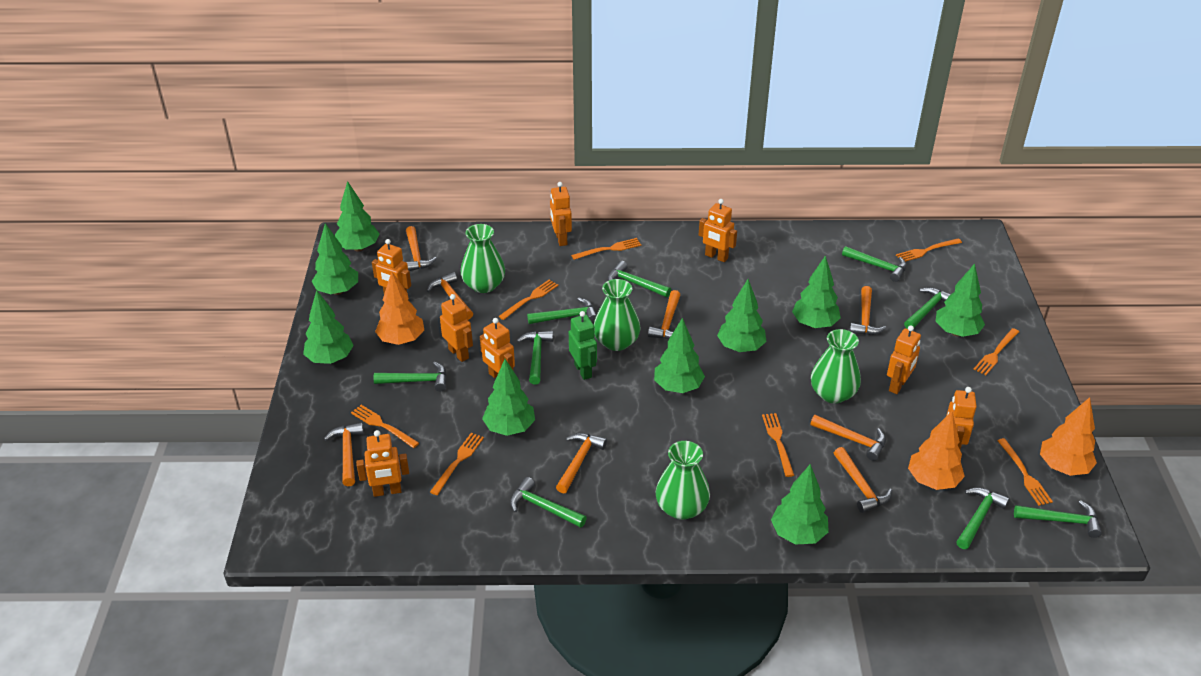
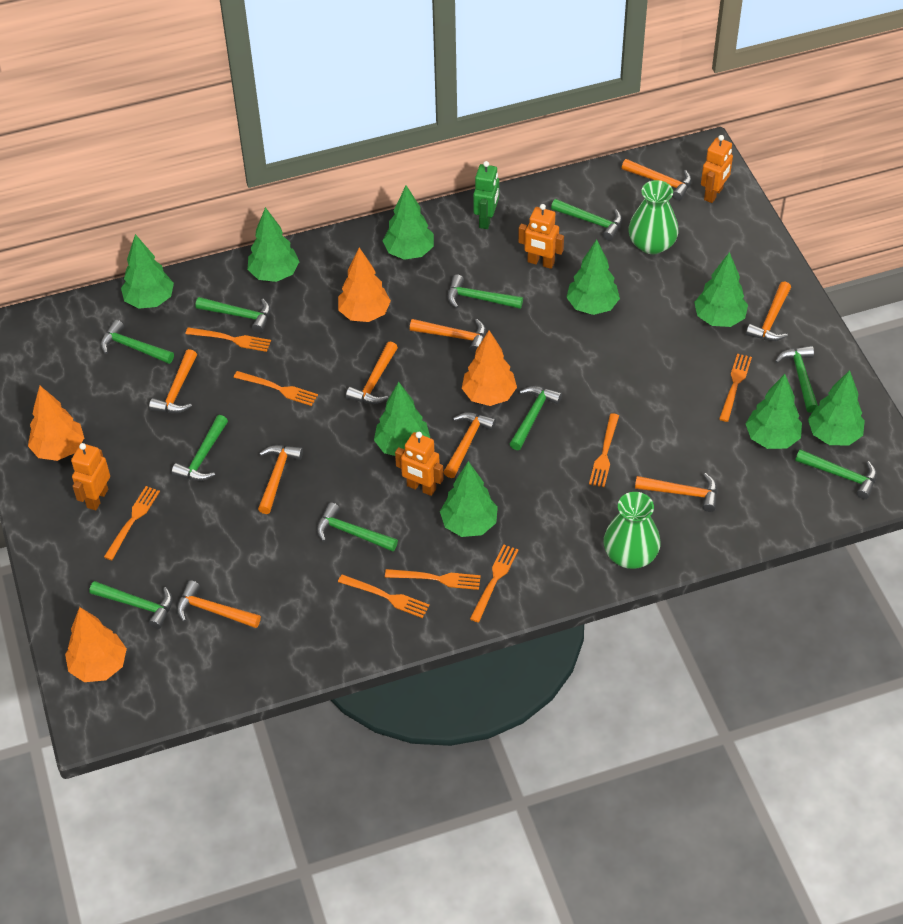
green hammer: [374,362,447,391] [510,477,587,528] [517,331,553,385] [527,298,597,324] [608,261,671,297] [842,246,907,282] [904,287,951,329] [956,487,1010,549] [1014,500,1102,538] = 9 -> [89,581,172,629] [101,320,174,364] [172,415,228,481] [195,297,270,333] [317,503,398,552] [448,275,523,309] [510,386,562,450] [551,199,622,241] [775,346,818,413] [795,449,877,499] = 10
green vase: [461,224,505,293] [594,279,640,351] [656,441,710,520] [811,329,861,404] = 4 -> [603,492,661,569] [629,180,679,254] = 2
orange hammer: [324,423,364,486] [406,226,437,271] [427,272,473,320] [556,433,607,494] [648,290,680,339] [810,415,886,461] [834,447,892,513] [850,286,886,335] = 8 -> [149,349,197,413] [177,580,261,628] [258,445,303,514] [346,341,398,404] [410,319,486,353] [444,412,496,478] [622,159,692,201] [635,473,717,512] [746,281,791,341] = 9
orange robot: [356,430,409,497] [372,239,411,293] [440,294,473,362] [480,318,515,378] [550,182,572,246] [699,199,737,262] [887,325,921,394] [946,387,977,449] = 8 -> [71,443,110,510] [395,432,444,496] [518,204,564,269] [701,135,733,203] = 4
orange tree: [375,272,424,345] [908,411,965,490] [1040,397,1097,476] = 3 -> [28,386,84,461] [65,607,127,682] [338,247,391,322] [462,330,517,406] = 4

